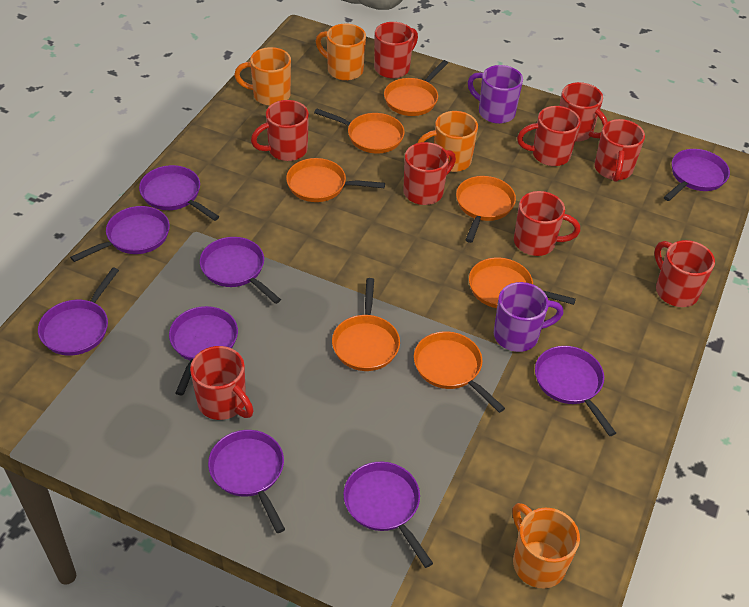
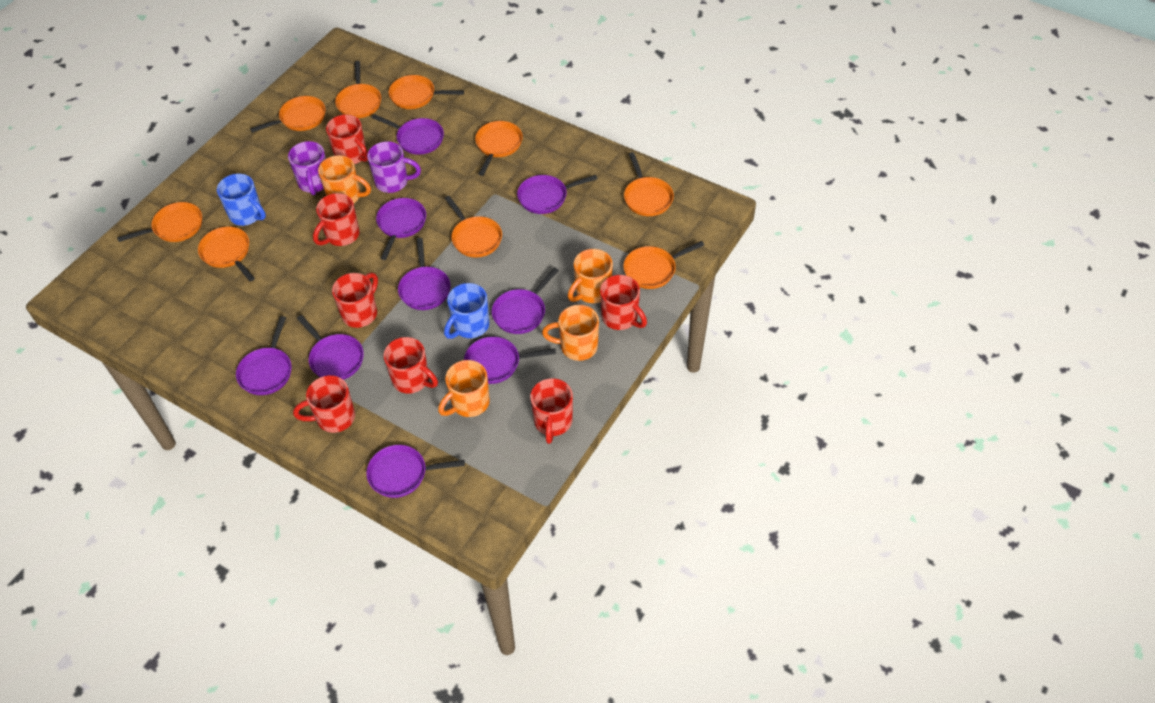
blue mug: none = 0 -> [217,174,266,226] [444,283,489,339] = 2
orange pan: [286,158,385,202] [314,109,405,153] [332,278,400,371] [384,60,448,116] [414,331,505,413] [456,176,516,243] [469,258,576,308] = 7 -> [117,202,202,242] [198,226,255,281] [250,96,326,133] [335,61,381,118] [389,75,464,109] [445,196,502,257] [475,121,523,176] [623,241,704,289] [624,152,674,216] = 9
red mug: [190,346,254,420] [251,100,309,161] [374,22,418,78] [403,142,456,205] [514,191,580,256] [517,106,581,166] [559,82,608,142] [594,119,645,182] [654,240,715,307] = 9 -> [293,375,355,433] [313,193,360,246] [326,115,368,164] [332,273,378,328] [383,337,438,393] [530,378,573,444] [600,275,647,330] = 7

